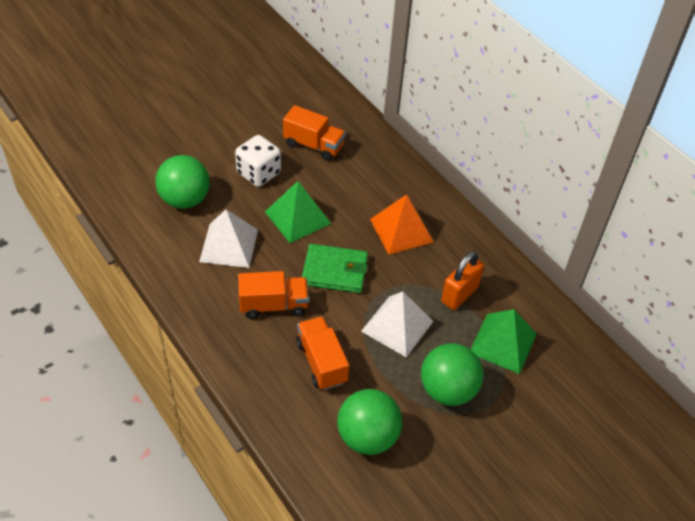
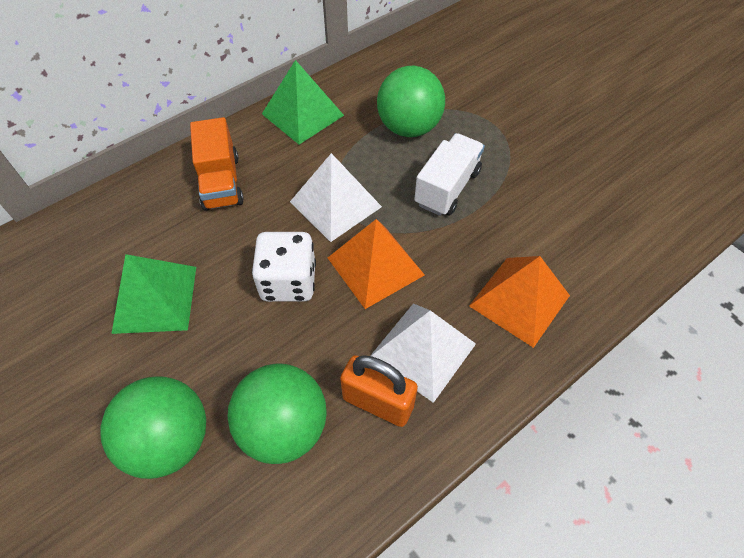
green wallet: [302,244,368,293] = 1 -> none = 0
orange pyramid: [370,194,433,254] = 1 -> [328,219,425,309] [469,256,570,348] = 2
orange truck: [238,271,309,319] [283,105,346,161] [296,316,349,390] = 3 -> [190,117,244,211] = 1
white truck: none = 0 -> [414,133,485,216] = 1

